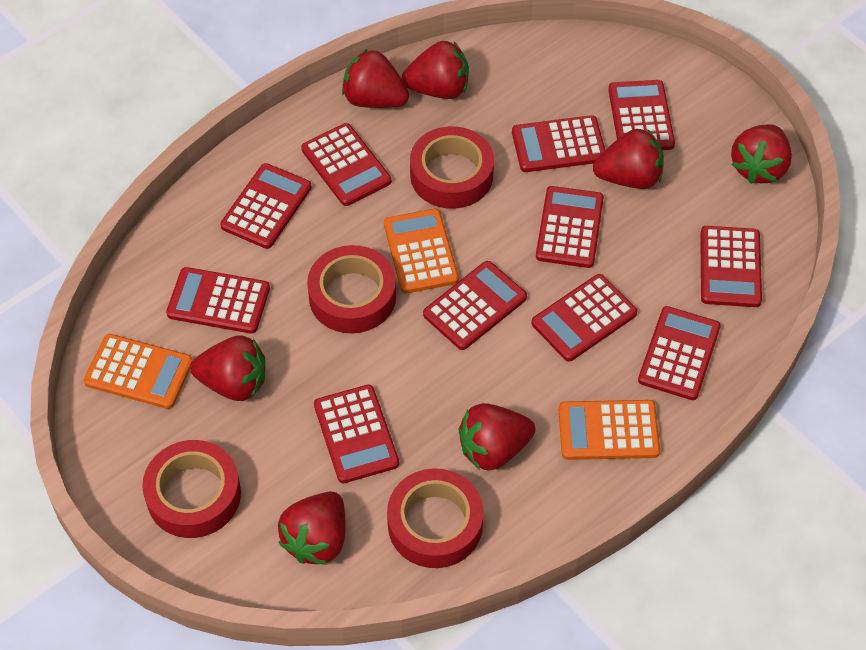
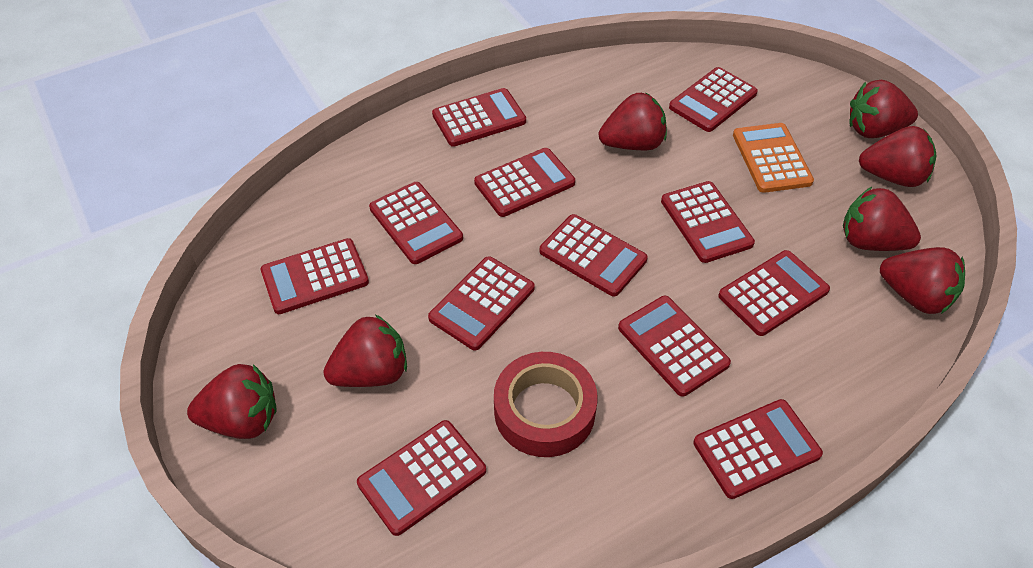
orange calculator: [84,334,193,409] [384,209,459,294] [559,400,660,460] = 3 -> [733,123,814,193] = 1
red calculator: [166,267,270,334] [220,163,312,249] [301,123,391,206] [314,385,399,483] [423,261,527,350] [512,115,605,172] [532,274,637,362] [536,186,604,268] [608,80,675,150] [638,306,721,400] [700,226,762,307] = 11 -> [260,238,369,314] [357,420,486,536] [369,182,463,264] [428,256,535,350] [432,88,526,147] [474,148,575,217] [540,214,648,297] [618,296,731,397] [661,181,755,263] [669,67,758,132] [693,399,823,499] [718,250,830,336] = 12
red tape: [142,440,241,538] [307,245,396,333] [387,468,484,568] [410,126,494,209] = 4 -> [494,352,598,457] = 1

